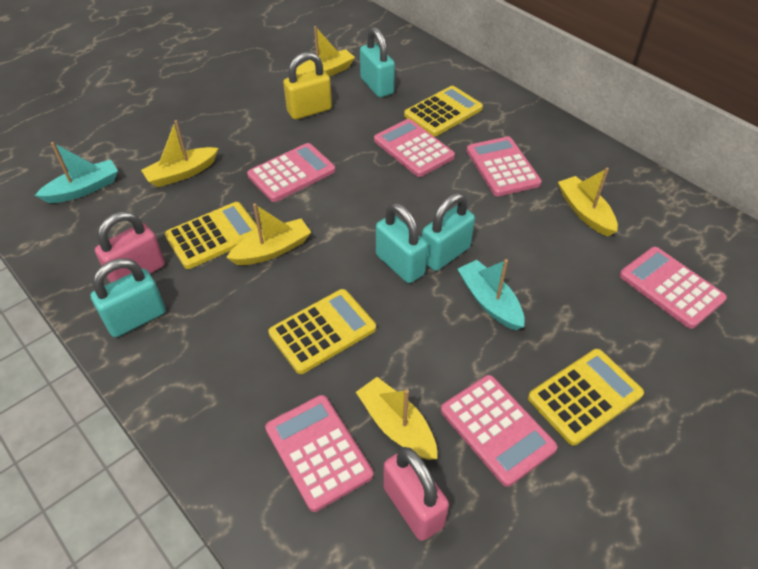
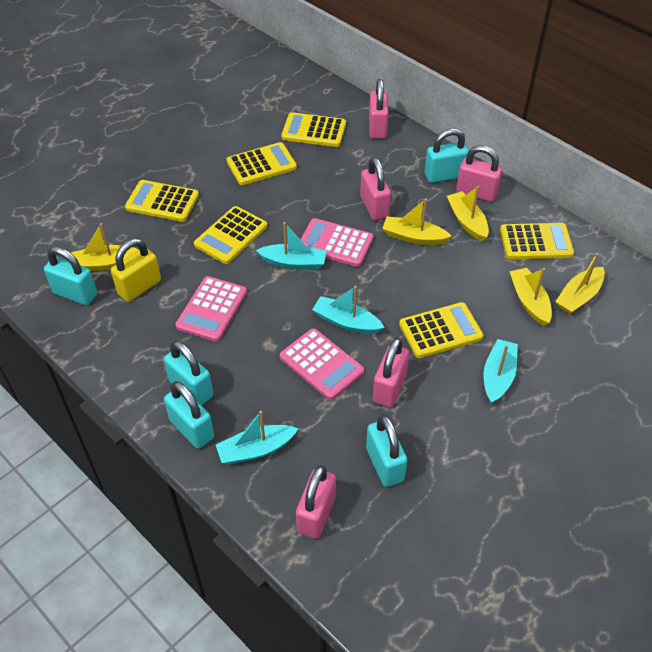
pink calculator: [247,143,335,202] [265,395,373,512] [374,119,455,177] [441,375,558,487] [467,137,542,196] [619,247,727,329] = 6 -> [175,276,247,342] [280,328,364,400] [300,218,373,267] = 3
pink padlock: [95,211,165,283] [383,447,449,541] = 2 -> [296,465,336,539] [360,157,391,221] [369,79,388,139] [373,338,409,407] [456,145,502,202] = 5
turquoise boat: [35,142,118,203] [458,259,525,330] = 2 -> [216,411,298,464] [256,222,326,269] [312,286,385,334] [483,339,518,404] = 4
turquoise padlock: [90,258,166,337] [360,27,395,98] [376,203,428,283] [422,193,475,271] = 4 -> [44,246,97,305] [164,341,213,406] [164,381,214,449] [366,415,408,487] [425,129,469,183] = 5
yellow calculator: [165,202,258,269] [268,289,376,374] [404,86,483,136] [528,349,644,446] = 4 -> [125,180,199,222] [194,206,267,264] [227,142,297,185] [281,112,346,147] [399,302,484,358] [500,223,574,259] = 6

